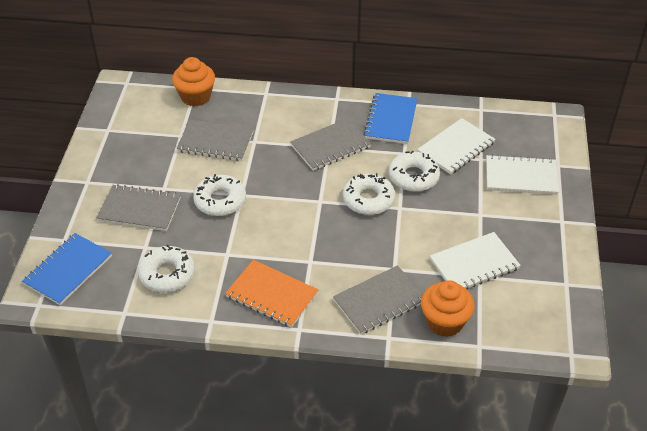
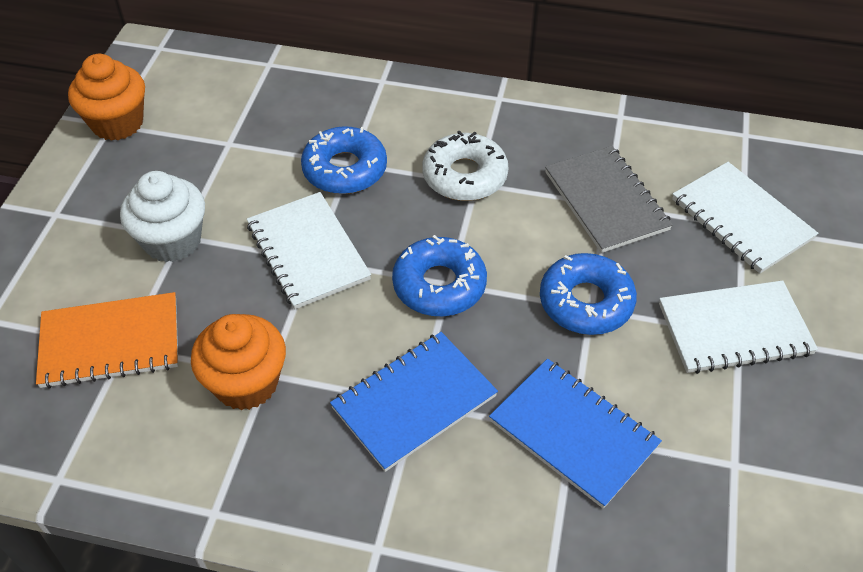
blue donut: none = 0 -> [301,126,387,194] [392,235,487,316] [540,253,637,335] = 3
grey notebook: [97,184,181,231] [176,119,254,161] [290,118,371,171] [333,265,423,335] = 4 -> [545,146,673,253] = 1
white cupcake: none = 0 -> [120,171,205,262] = 1
white donut: [138,245,195,293] [193,174,246,216] [343,173,395,215] [389,150,440,192] = 4 -> [422,130,509,201] = 1

